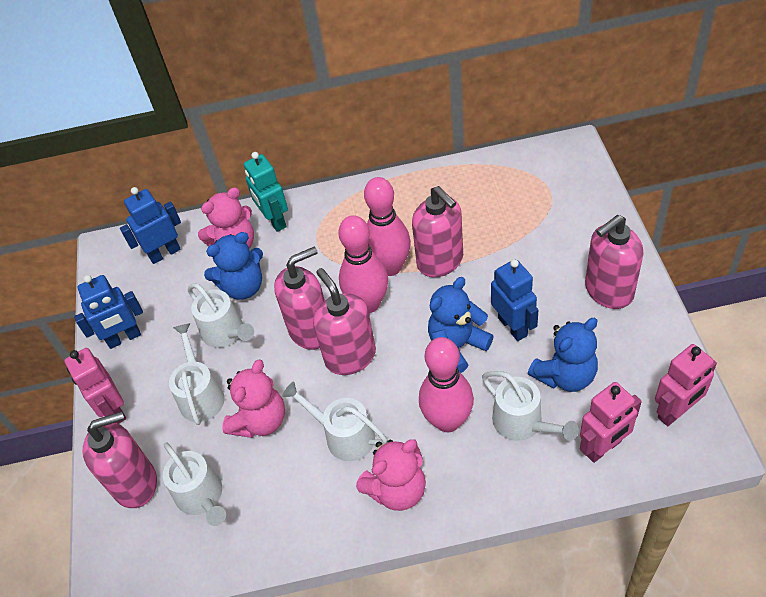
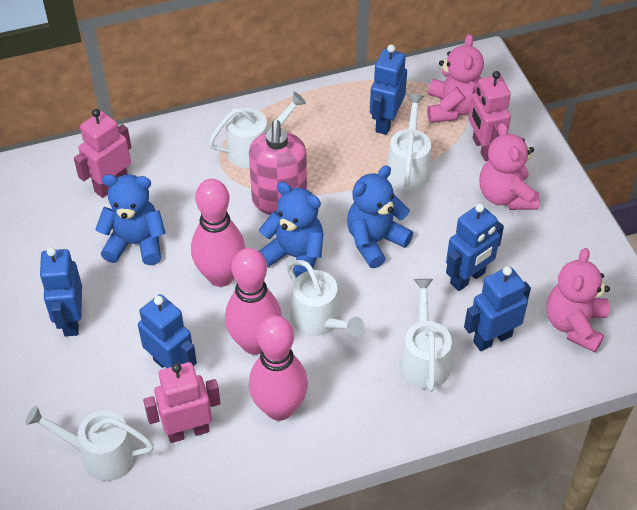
blue robot: [74,275,143,349] [120,187,181,264] [491,259,538,341] = 3 -> [39,247,82,337] [138,294,197,368] [370,45,407,135] [446,204,504,291] [464,266,531,351] = 5
pink soap dispenser: [82,411,157,508] [274,247,325,350] [313,268,376,375] [412,186,463,277] [585,215,643,309] = 5 -> [249,120,307,215] = 1
turquoise robot: [244,152,288,232] = 1 -> none = 0

